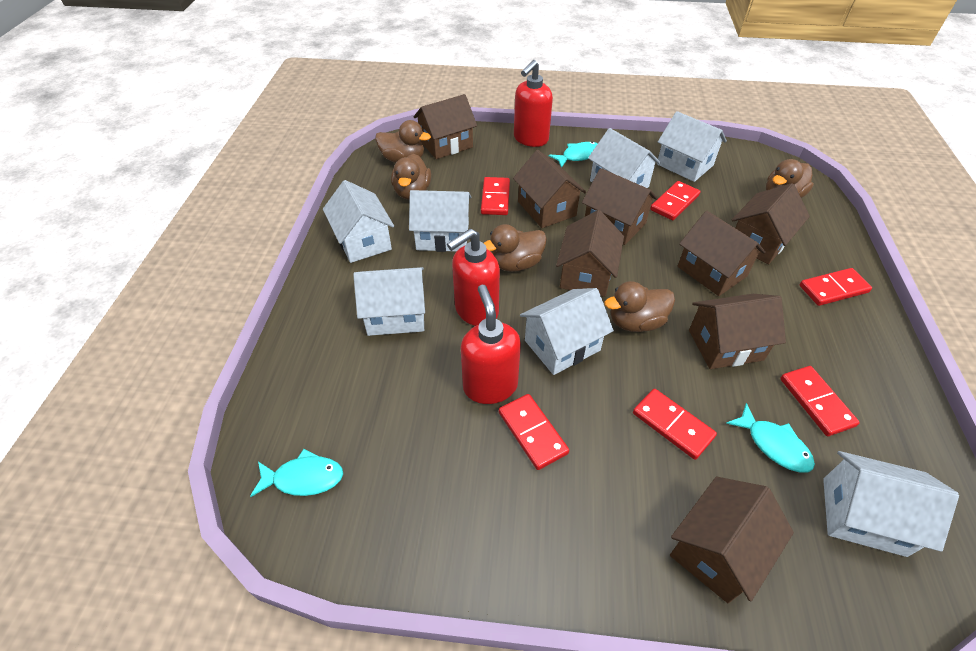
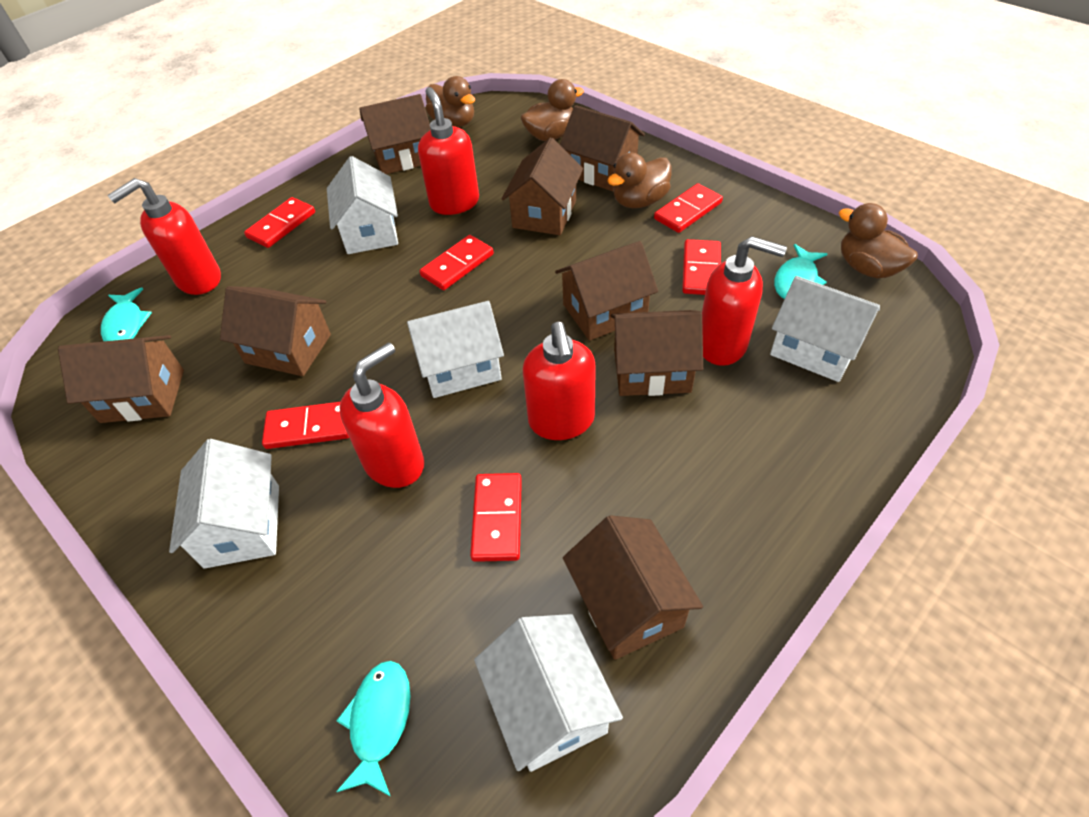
brown duck: [375,120,431,163] [391,154,431,200] [484,224,547,272] [604,281,675,332] [766,159,814,198] = 5 -> [426,76,475,127] [521,79,584,141] [607,153,671,208] [839,203,918,278] = 4
red soap dispenser: [447,229,500,326] [461,285,521,404] [514,60,553,147] = 3 -> [107,178,221,295] [340,342,424,488] [418,87,479,215] [523,322,596,440] [702,236,787,366] = 5
white house: [323,180,394,263] [353,267,425,336] [409,190,471,252] [520,288,614,375] [588,128,661,188] [657,111,727,182] [823,451,959,557] = 7 -> [169,439,279,569] [327,156,398,254] [407,301,504,398] [474,614,623,772] [770,276,880,382] = 5

